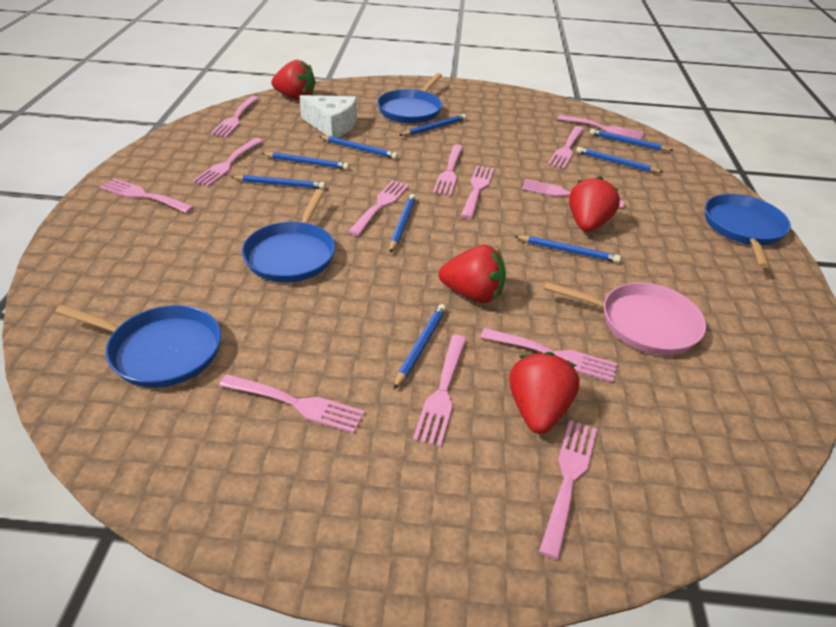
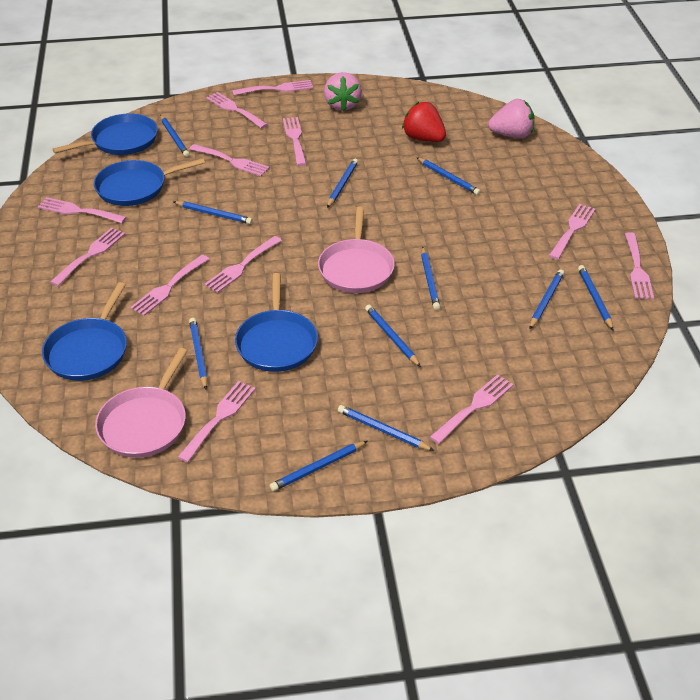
blue pencil: [231,175,325,189] [261,152,349,170] [319,136,398,159] [390,194,416,253] [394,304,446,389] [399,114,467,136] [514,235,621,263] [577,147,664,173] [590,129,674,151] = 9 -> [160,115,190,157] [174,201,253,224] [189,318,208,390] [270,441,367,491] [327,159,358,208] [338,405,435,451] [365,305,421,367] [416,157,481,195] [421,247,440,310] [530,269,564,329] [578,265,613,330] = 11
pink fork: [100,178,194,213] [192,138,263,186] [211,96,259,137] [219,374,365,433] [348,180,409,236] [413,335,466,447] [433,144,463,196] [461,165,494,219] [480,328,617,382] [522,179,625,208] [539,420,597,559] [548,126,584,169] [557,115,644,140] = 13 -> [38,197,127,223] [50,228,125,286] [130,255,209,316] [178,381,256,463] [189,144,270,176] [204,236,282,293] [206,92,268,129] [232,80,313,95] [283,117,306,166] [430,374,514,444] [549,204,596,260] [625,233,654,299] = 12
pink pan: [544,282,706,355] = 1 -> [95,348,187,458] [318,207,395,293] = 2
pink strawberry: none = 0 -> [324,72,362,111] [488,99,534,138] = 2
red strawberry: [271,60,316,100] [439,245,506,303] [509,352,580,434] [569,176,620,232] = 4 -> [402,102,446,142] = 1
white cheese: [299,95,357,138] = 1 -> none = 0

